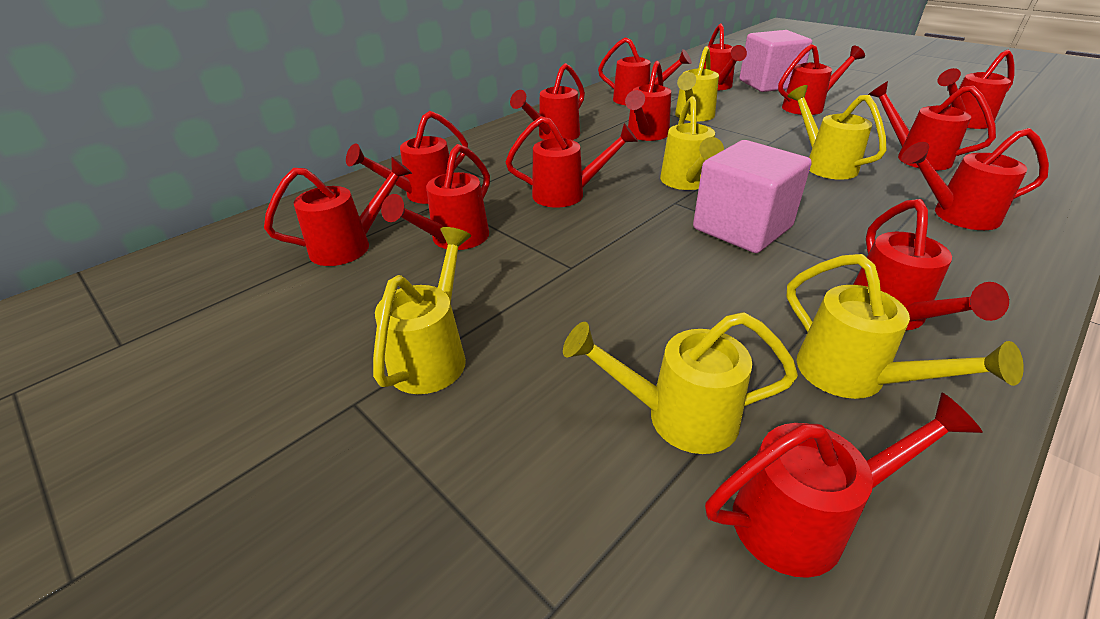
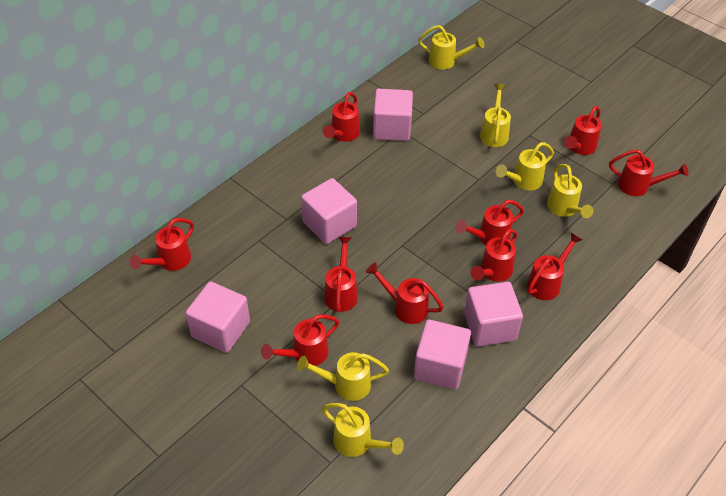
pink cube: [693,140,812,253] [740,30,812,92] = 2 -> [185,281,250,353] [301,178,357,244] [373,89,413,141] [414,320,471,389] [464,282,523,347] = 5
red watering can: [264,157,412,266] [346,111,468,204] [381,144,490,250] [506,116,638,208] [510,63,585,140] [598,37,692,105] [625,61,671,141] [703,24,747,90] [705,393,983,578] [778,44,865,115] [853,199,1009,330] [868,81,996,170] [901,128,1049,230] [937,50,1015,129] = 14 -> [130,218,194,271] [261,314,339,366] [323,92,360,142] [324,237,358,313] [366,262,444,324] [456,200,524,245] [471,229,517,282] [527,233,582,300] [564,106,601,155] [609,149,689,196] = 10

